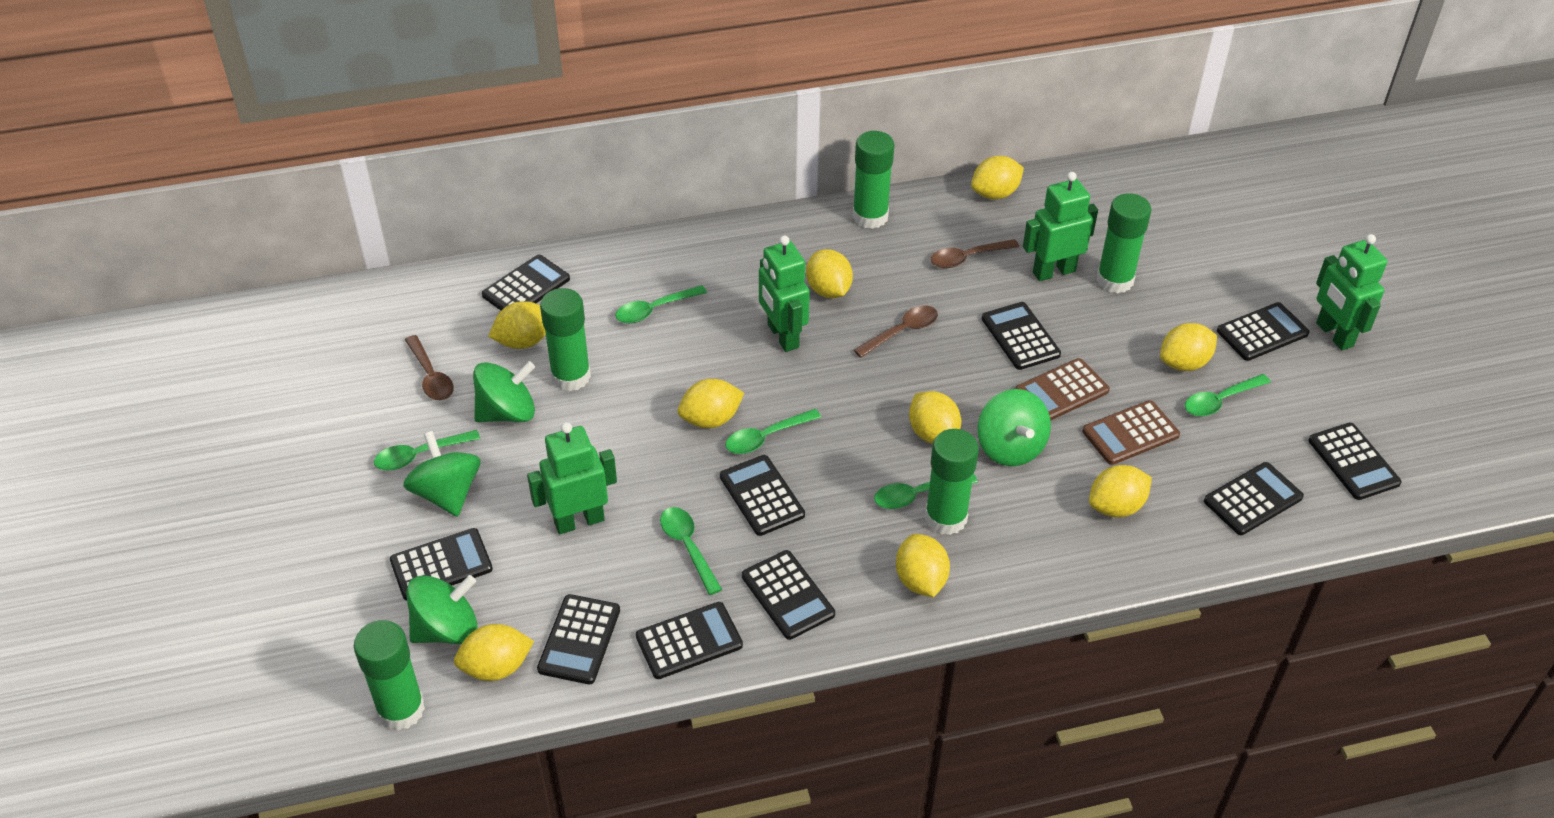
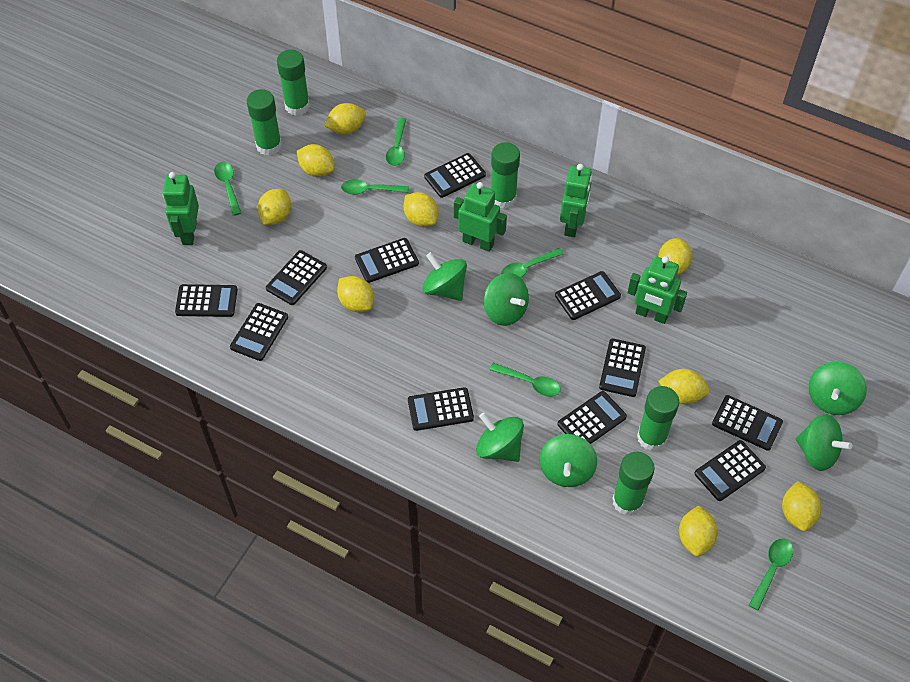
black calculator: [390,528,493,600] [482,255,570,310] [537,594,620,684] [636,602,743,679] [720,455,805,536] [742,550,835,640] [982,302,1061,370] [1204,462,1304,535] [1217,302,1310,361] [1308,423,1402,500] = 10 -> [175,284,237,317] [230,303,288,361] [266,250,327,305] [355,238,419,283] [408,387,474,431] [424,153,486,198] [555,271,621,320] [558,391,627,444] [599,338,646,397] [694,440,766,501] [712,395,783,451] = 11
brown calculator: [1015,358,1110,420] [1082,400,1180,465] = 2 -> none = 0
brown spoon: [405,335,454,400] [854,306,938,358] [931,239,1019,268] = 3 -> none = 0
green spinning top: [403,431,481,517] [406,575,478,644] [473,361,535,422] [978,389,1051,466] = 4 -> [423,252,467,301] [476,413,524,462] [484,273,529,326] [540,434,597,487] [796,414,852,471] [809,362,867,415] = 6

